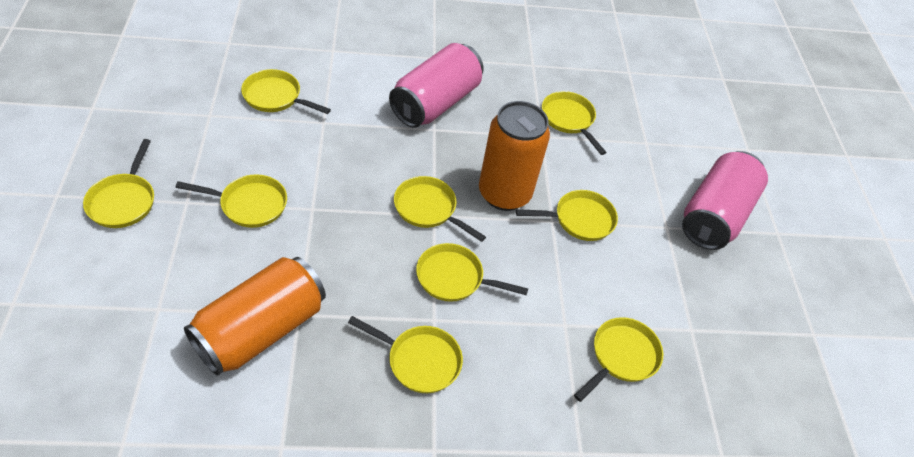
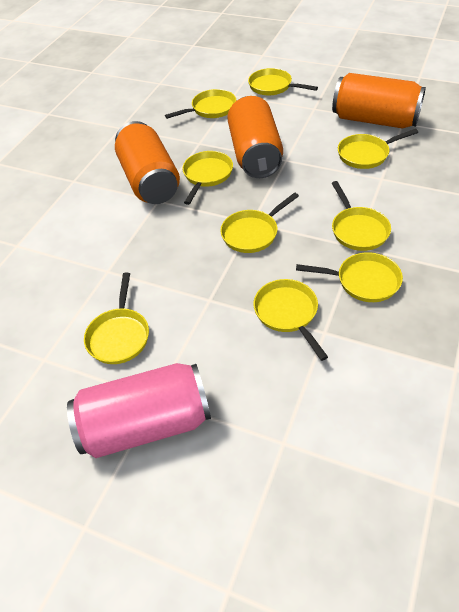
orange can: [184,257,326,376] [479,101,550,211] = 2 -> [115,121,180,204] [227,96,283,178] [332,73,426,129] = 3
pink can: [389,43,484,128] [682,151,768,250] = 2 -> [67,363,211,458] = 1

